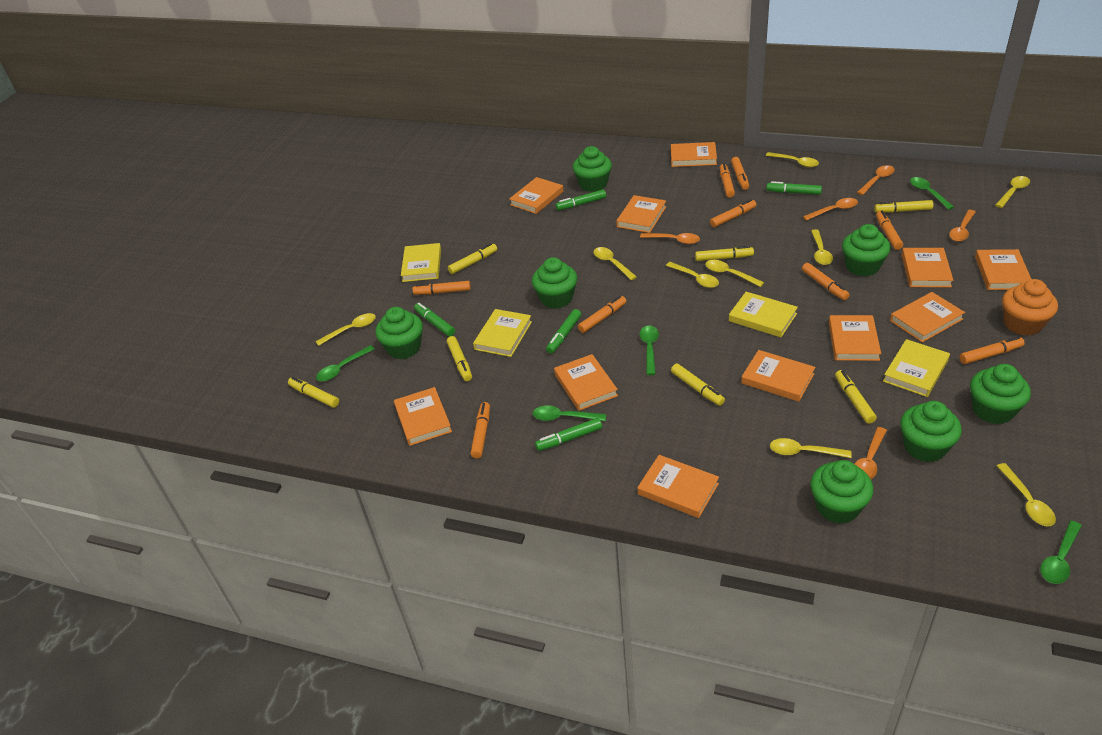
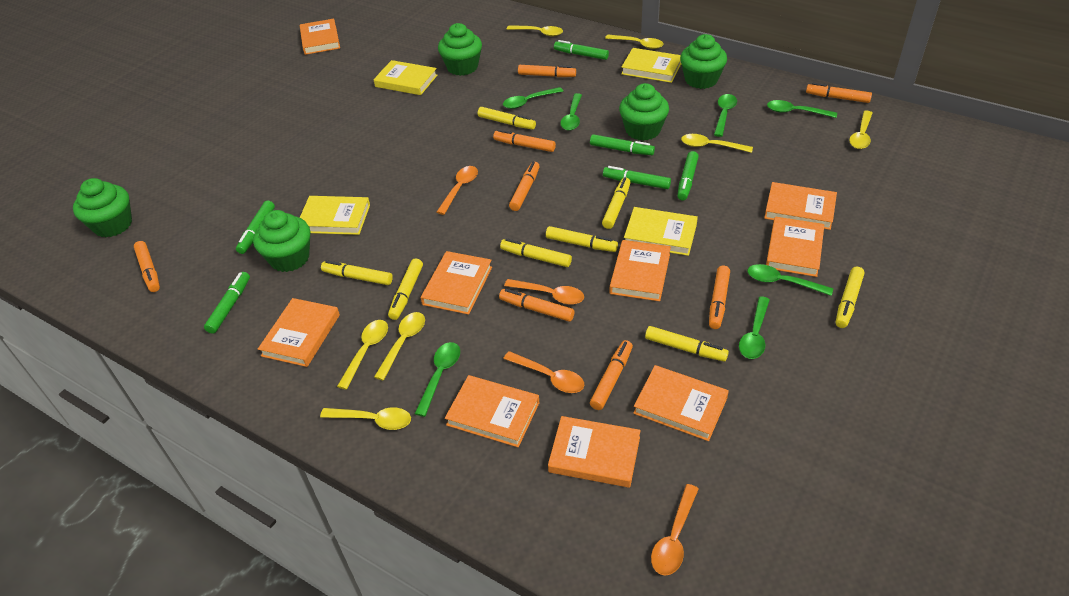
green cupcake: [375,307,423,359] [532,257,577,309] [573,146,612,192] [810,460,873,524] [842,224,890,276] [900,401,962,462] [970,364,1031,424] = 7 -> [73,178,132,237] [253,210,310,272] [438,23,482,76] [619,83,669,141] [680,34,727,89] = 5
green marker: [414,303,455,337] [535,418,602,451] [546,309,581,354] [556,189,606,210] [766,181,822,195] = 5 -> [204,272,250,334] [236,201,275,254] [554,40,609,60] [590,134,655,155] [603,166,671,189] [677,151,699,200] = 6
green spoon: [316,345,375,381] [533,405,606,421] [639,325,659,375] [910,177,954,210] [1040,520,1082,584] = 5 -> [415,342,460,417] [503,87,563,109] [560,93,582,131] [714,94,737,137] [739,296,770,359] [748,264,833,296] [767,100,837,118] = 7
orange book: [394,387,452,446] [509,177,563,214] [554,354,618,411] [616,195,666,233] [637,455,719,518] [671,142,717,167] [741,350,815,402] [829,315,881,361] [890,292,965,342] [902,248,954,287] [975,249,1031,290] = 11 -> [258,298,340,367] [300,19,340,55] [421,251,492,315] [445,375,540,447] [548,416,641,488] [610,240,671,301] [633,365,729,441] [764,182,837,230] [766,217,824,277] = 9
orange cupcake: [1002,279,1058,336] = 1 -> none = 0
orange marker: [412,281,471,295] [471,402,490,458] [578,296,626,333] [710,199,756,227] [720,163,735,198] [731,157,749,190] [802,263,850,300] [876,211,903,250] [959,336,1025,364] = 9 -> [134,241,160,292] [493,130,556,152] [499,289,575,322] [509,162,540,211] [518,65,576,77] [590,340,633,410] [709,266,730,329] [806,83,872,103] = 8
orange spoon: [640,233,700,244] [803,198,858,221] [855,427,887,479] [857,165,895,195] [949,210,976,242] = 5 -> [437,166,478,215] [503,351,584,393] [504,279,584,305] [651,484,699,575] = 4
yellow marker: [288,377,339,408] [447,336,472,381] [448,243,497,274] [671,364,725,406] [695,246,754,261] [835,370,877,424] [874,200,933,213] = 7 -> [321,260,393,285] [388,258,423,320] [478,107,536,130] [500,238,572,267] [546,226,618,252] [602,177,631,229] [645,326,729,362] [836,267,864,328] = 8
yellow spoon: [315,313,376,346] [594,247,637,280] [666,262,719,288] [705,260,764,287] [766,152,819,168] [770,438,852,458] [811,229,833,265] [995,176,1030,208] [997,463,1056,526] = 9 -> [320,407,411,430] [337,320,388,390] [374,312,425,380] [507,25,563,37] [605,35,663,49] [681,134,753,153] [849,111,873,149] = 7

